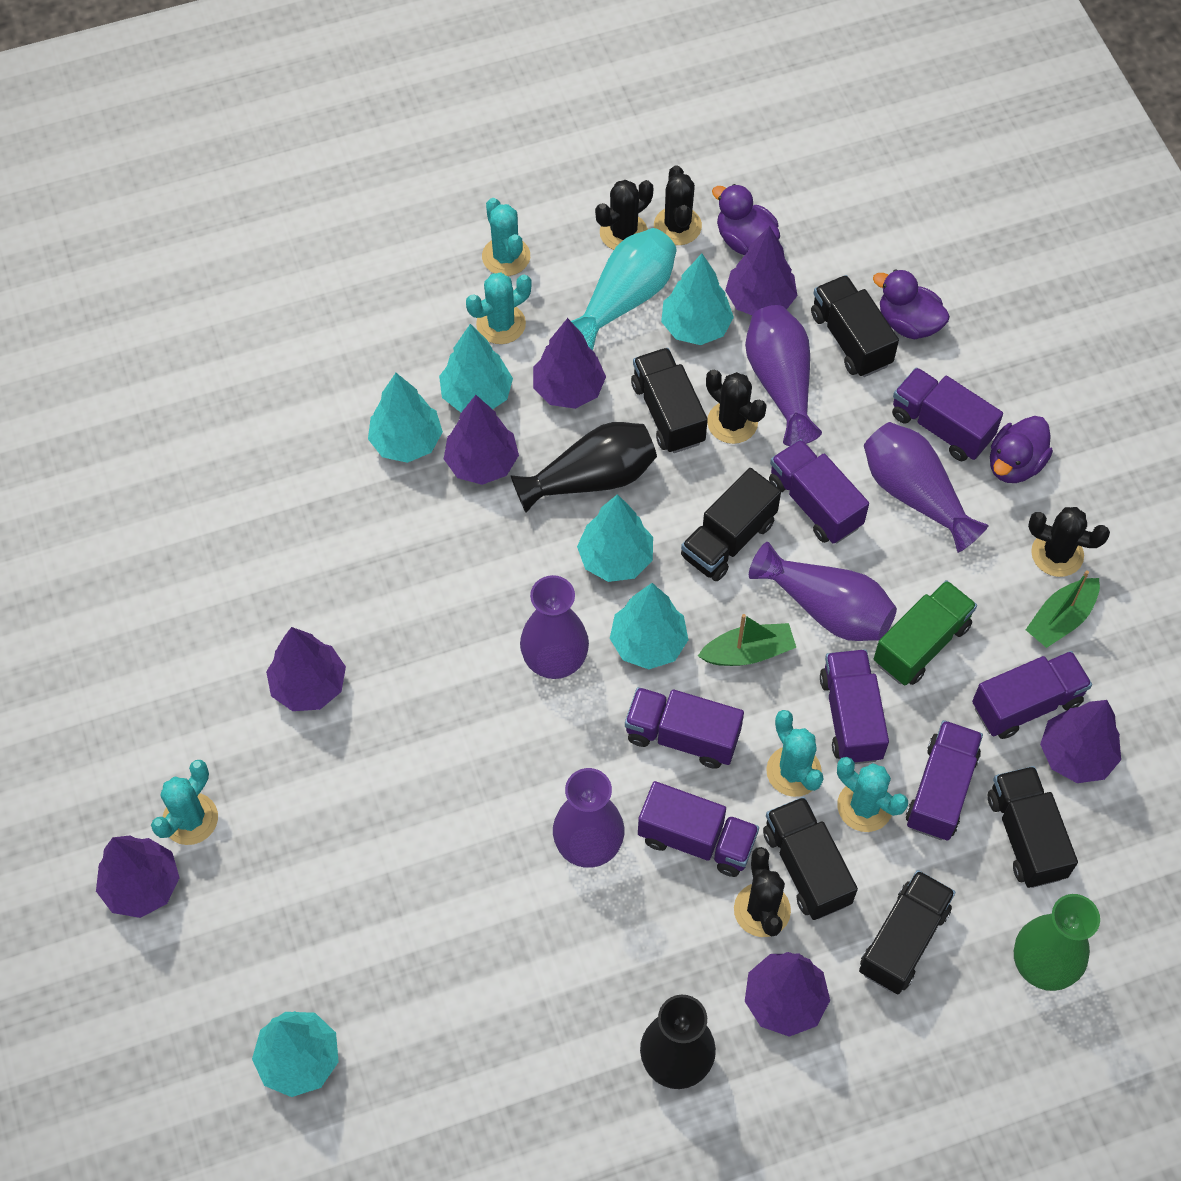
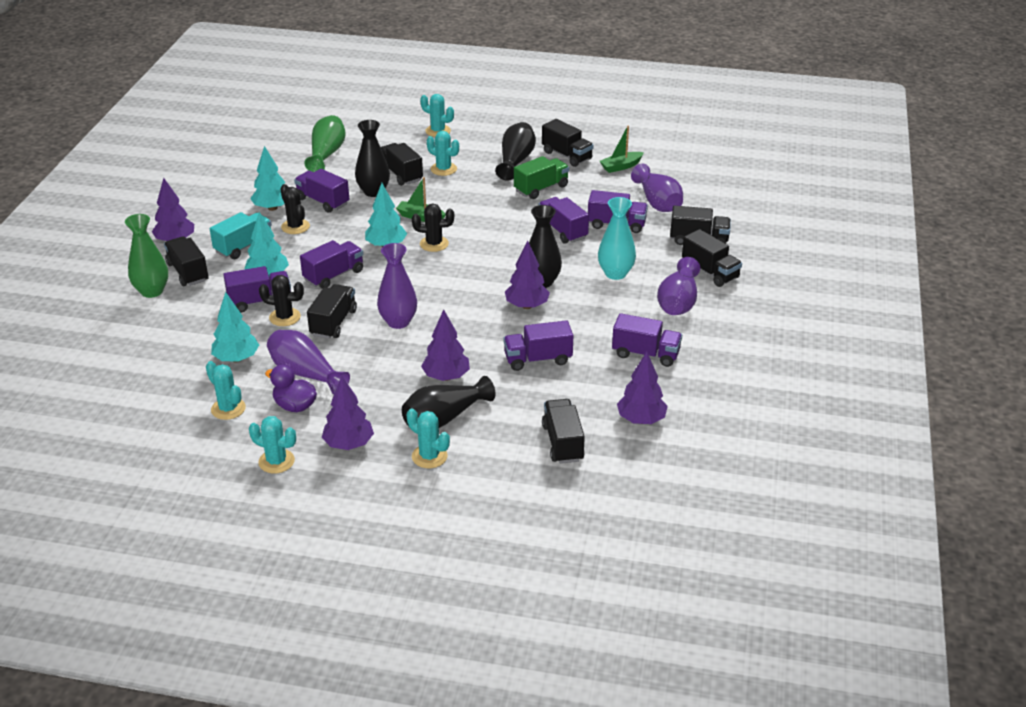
black cactus: [595,180,654,250] [654,165,702,245] [706,370,767,444] [734,847,791,937] [1028,507,1110,577] = 5 -> [259,275,304,326] [280,184,310,234] [412,204,454,252] = 3
black truck: [631,348,708,453] [681,468,781,581] [763,797,858,920] [811,275,899,377] [859,870,955,994] [988,766,1078,888] = 6 -> [164,236,209,286] [307,284,357,339] [381,143,423,186] [542,119,594,167] [542,399,585,464] [670,206,731,245] [682,229,742,287] = 7
black vase: [511,422,657,513] [640,995,716,1089] = 2 -> [355,120,390,197] [402,376,495,428] [495,122,536,181] [529,205,562,288] = 4
green vase: [1014,894,1100,991] = 1 -> [125,214,168,298] [304,115,346,172] = 2
purple duck: [712,184,780,255] [873,269,950,339] [990,416,1053,483] = 3 -> [265,365,317,412] = 1
purple tree: [96,835,180,918] [266,627,346,711] [444,395,519,485] [533,318,606,409] [725,226,797,315] [745,952,830,1037] [1040,700,1121,783] = 7 -> [152,178,194,241] [322,376,374,450] [421,309,470,381] [505,240,550,309] [617,351,668,424] = 5
purple vase: [520,575,589,679] [553,768,624,868] [745,305,822,446] [749,542,897,641] [864,422,989,553] = 5 -> [267,330,350,395] [377,243,417,329] [631,164,683,212] [657,257,700,315] = 4
turquoise tree: [252,1011,339,1097] [368,373,443,463] [439,324,513,412] [577,494,653,582] [610,583,688,669] [661,254,734,345] = 6 -> [211,292,259,363] [244,212,289,275] [250,146,285,211] [365,183,407,247] = 4
turquoise truck: none = 0 -> [210,212,272,259] = 1

